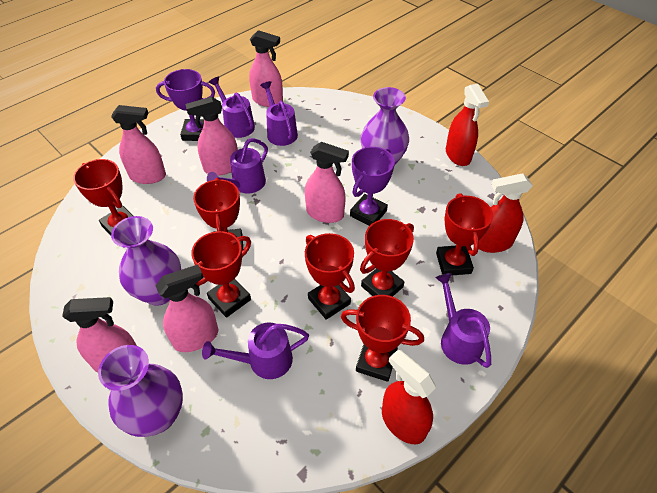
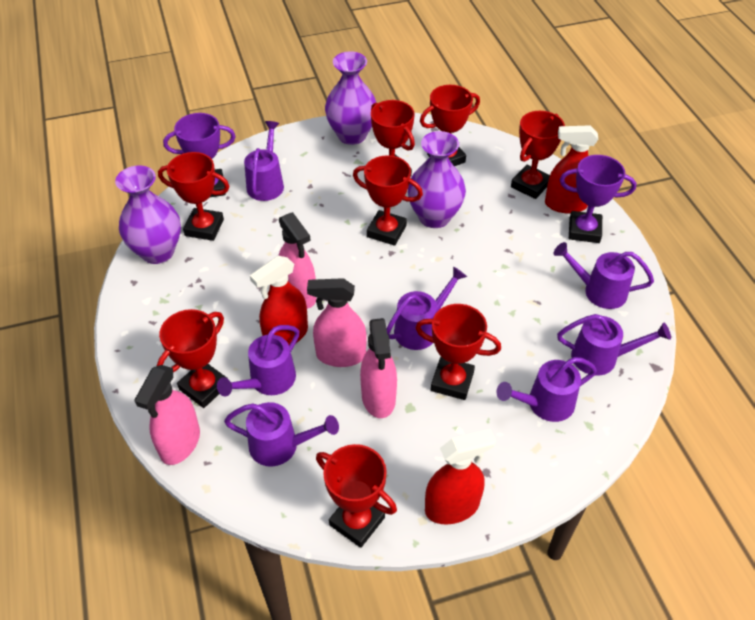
pink spray bottle: [62,297,137,373] [111,105,166,184] [156,265,218,352] [185,97,238,176] [249,30,283,107] [305,142,349,223] = 6 -> [135,365,200,465] [279,212,317,309] [307,278,367,367] [360,318,397,418] = 4
purple watering can: [202,322,309,379] [207,138,268,194] [209,77,255,138] [260,81,298,146] [436,273,491,368] = 5 -> [217,325,299,396] [224,402,339,467] [244,121,284,201] [387,266,467,350] [496,357,597,422] [554,242,654,309] [557,314,671,376] = 7
red trophy: [73,159,133,236] [191,231,251,318] [193,178,243,251] [305,233,355,320] [341,295,424,382] [360,219,414,297] [436,193,493,276] = 7 -> [156,309,228,408] [158,152,230,241] [316,444,397,548] [353,155,423,246] [371,100,415,176] [415,304,501,400] [420,85,480,166] [511,111,565,199] = 8

